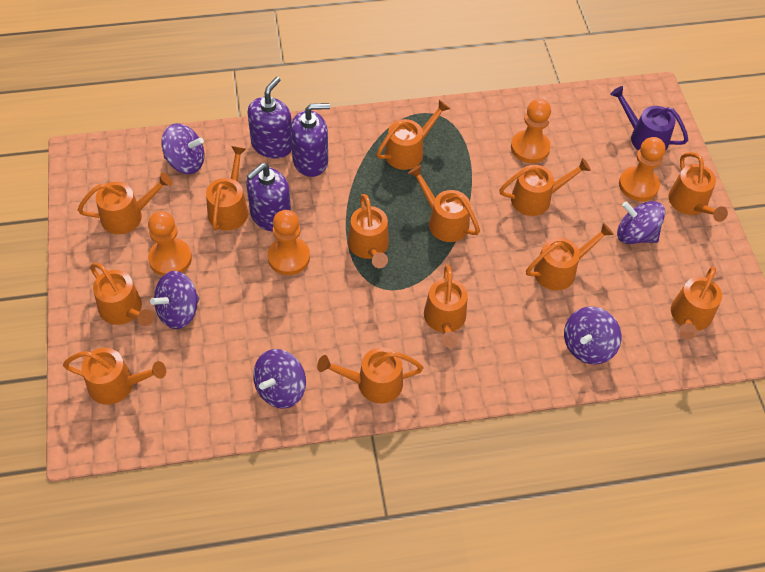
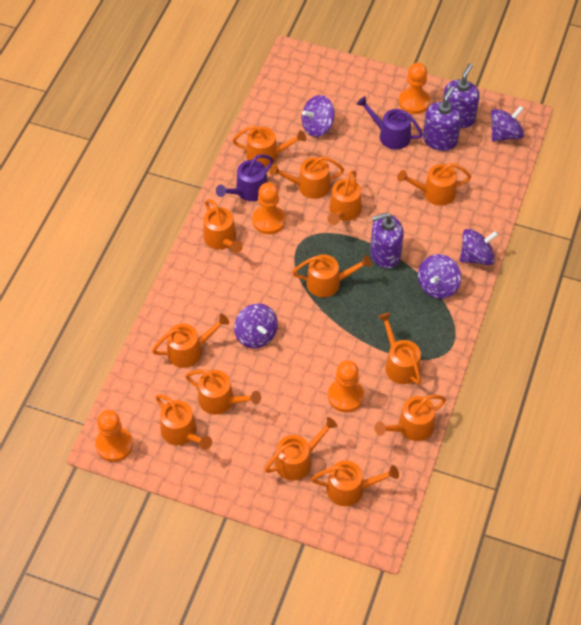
purple watering can: [610,86,688,151] = 1 -> [216,154,273,201] [357,96,423,150] = 2

